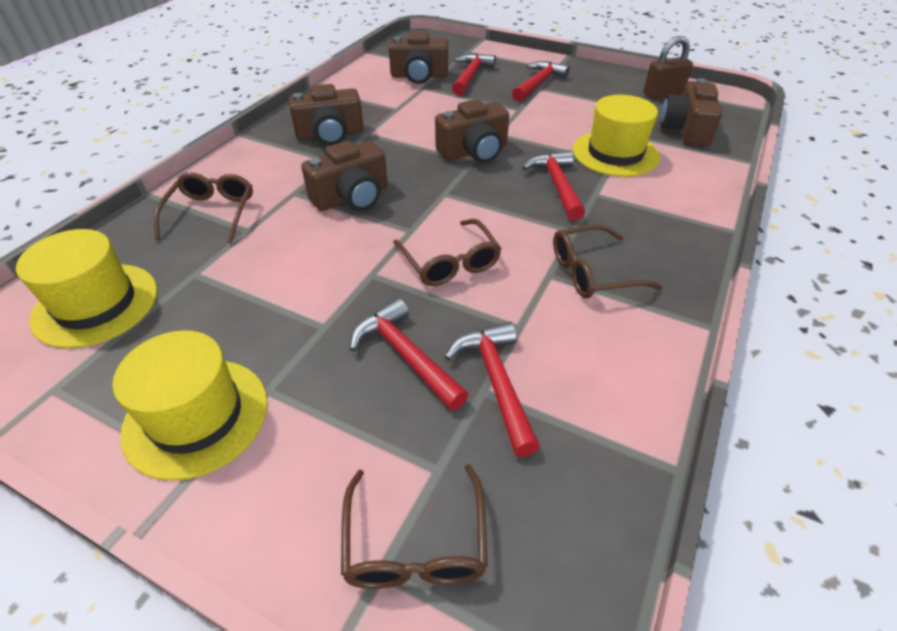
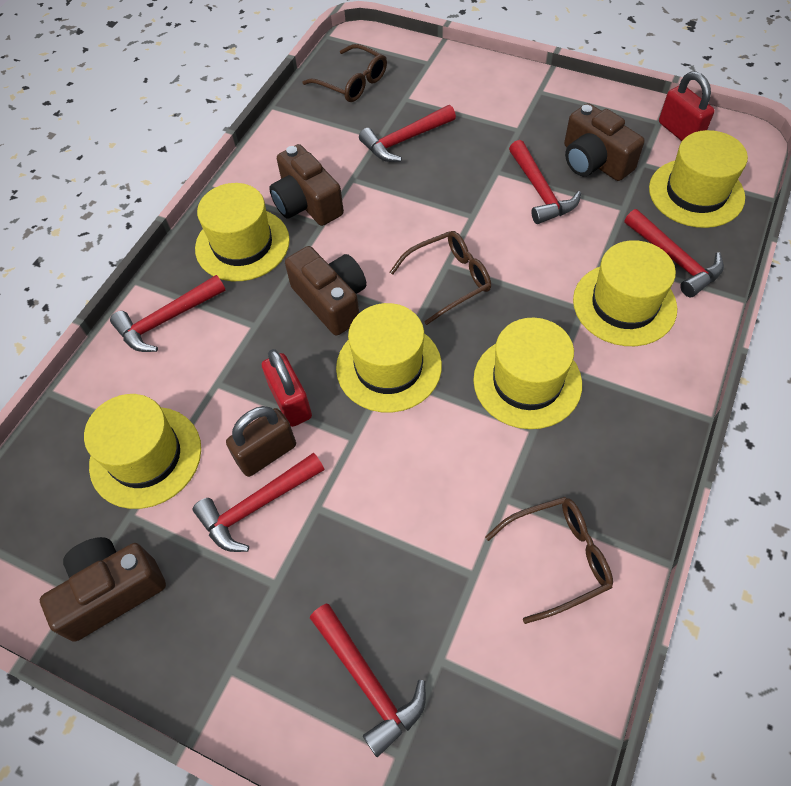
brown camera: [289,84,364,145] [301,141,388,211] [389,32,448,84] [435,99,509,163] [660,78,722,146] = 5 -> [40,537,166,642] [269,144,344,226] [285,246,367,336] [564,103,645,181] = 4
brown glasses: [154,172,253,243] [341,464,488,589] [393,219,502,286] [553,224,663,299] = 4 -> [303,44,387,102] [390,231,491,325] [485,497,613,624] = 3
red hammer: [350,298,469,411] [445,322,540,457] [452,53,496,95] [512,61,570,102] [522,150,585,221] = 5 -> [110,275,226,352] [193,453,324,552] [310,604,426,757] [359,105,456,162] [509,140,581,224] [625,209,724,297] = 6
red padlock: none = 0 -> [262,349,312,427] [659,71,715,141] = 2
yellow hat: [16,229,157,349] [112,330,268,481] [573,95,660,177] = 3 -> [84,394,201,509] [195,183,290,281] [336,303,442,413] [473,318,582,429] [573,240,677,346] [649,130,748,228] = 6

